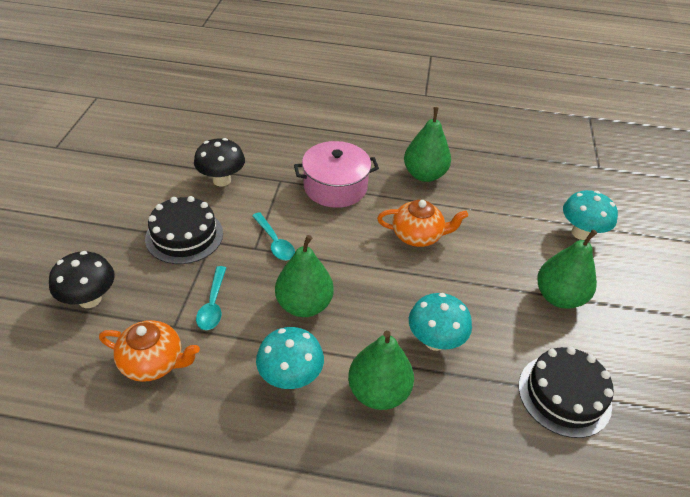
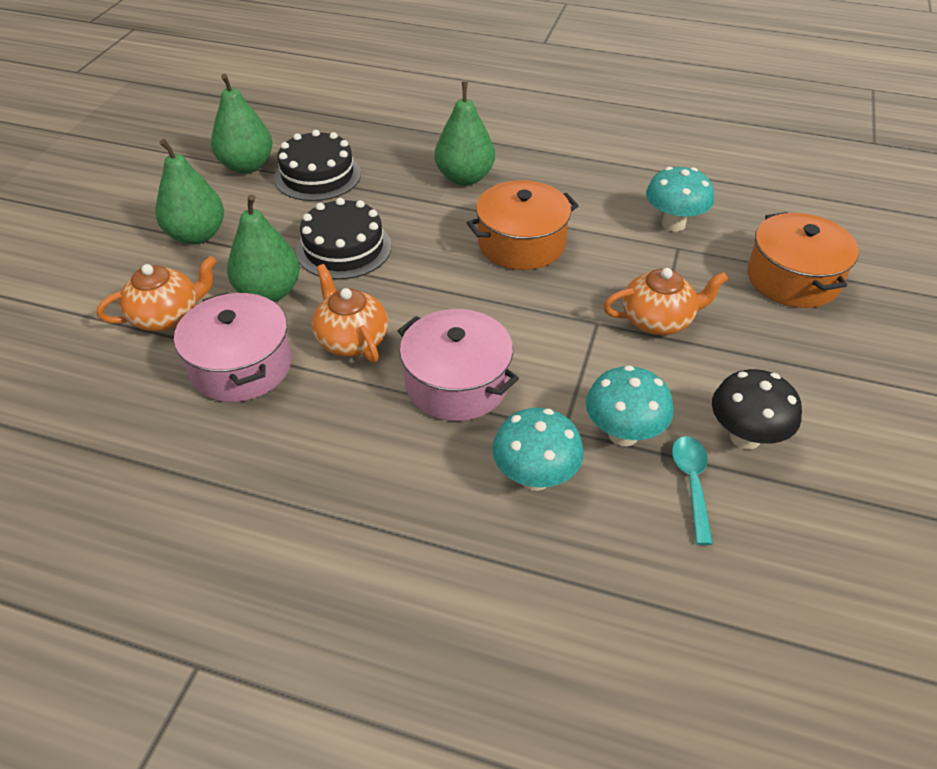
black mushroom: [49,251,115,308] [194,138,245,186] = 2 -> [712,369,802,449] = 1
orange pot: none = 0 -> [467,180,578,270] [747,212,859,308] = 2
orange teapot: [99,320,200,382] [377,200,468,247] = 2 -> [97,256,217,331] [312,264,388,363] [603,268,728,335] = 3
pink pot: [294,141,379,208] = 1 -> [174,292,292,402] [398,309,519,421] = 2
turquoise spoon: [196,266,226,330] [252,212,295,260] = 2 -> [672,436,713,545] = 1

